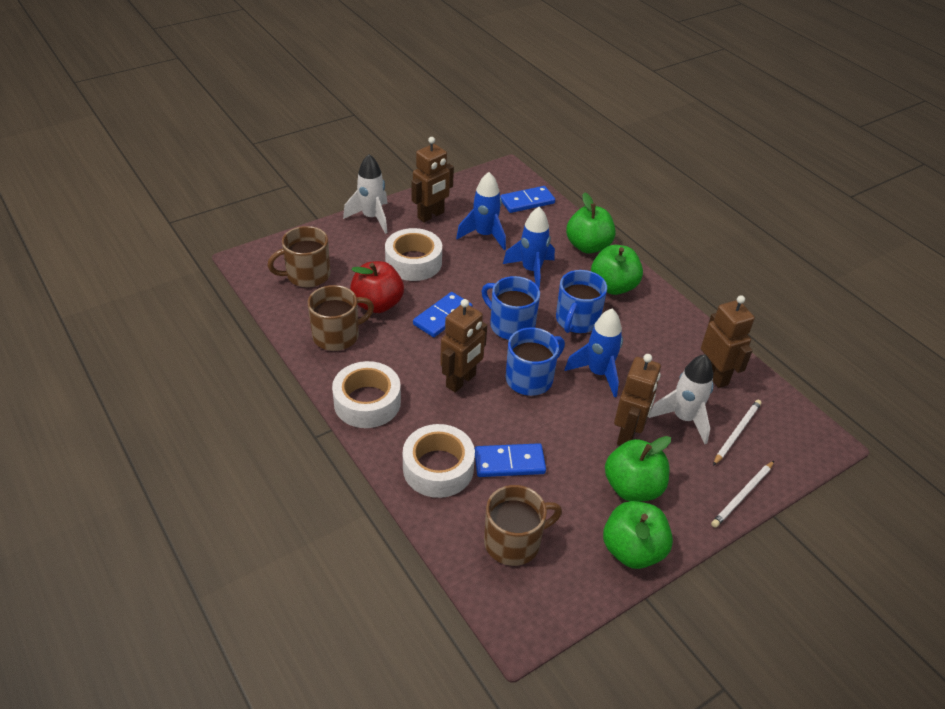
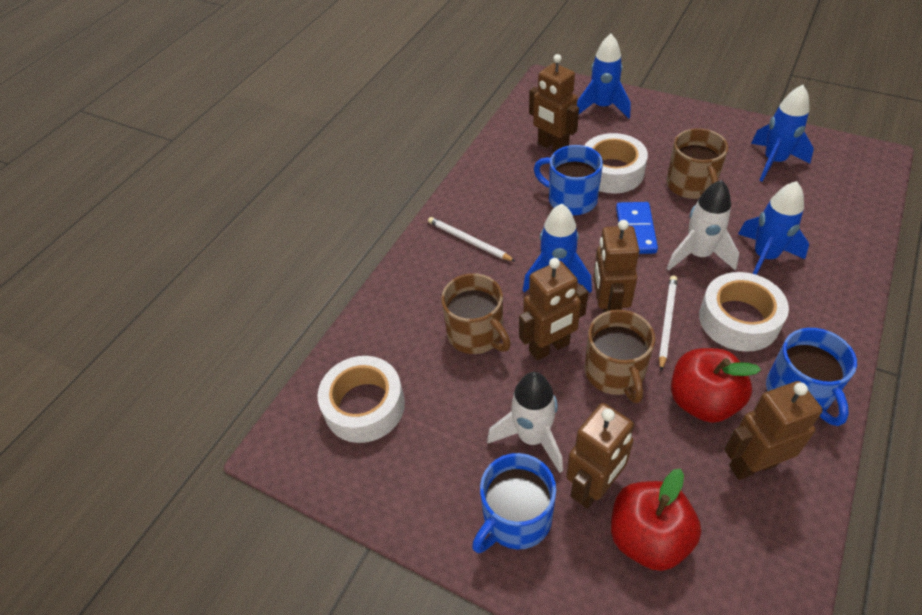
blue domino: [413,292,472,337] [475,443,546,477] [500,186,555,213] = 3 -> [616,202,658,254] = 1
blue rocket: [456,172,506,250] [503,207,555,289] [565,309,623,397] = 3 -> [523,204,592,293] [577,34,630,118] [738,181,809,275] [751,85,814,182] = 4
brown robot: [411,137,454,222] [440,299,487,393] [614,354,661,445] [701,295,755,388] = 4 -> [519,258,588,361] [529,54,579,152] [566,403,635,509] [593,220,639,313] [724,381,823,480] = 5
green apple: [566,192,616,254] [591,245,643,295] [603,501,673,569] [605,436,671,502] = 4 -> none = 0
red apple: [350,261,404,313] = 1 -> [611,469,701,571] [671,348,761,423] = 2

